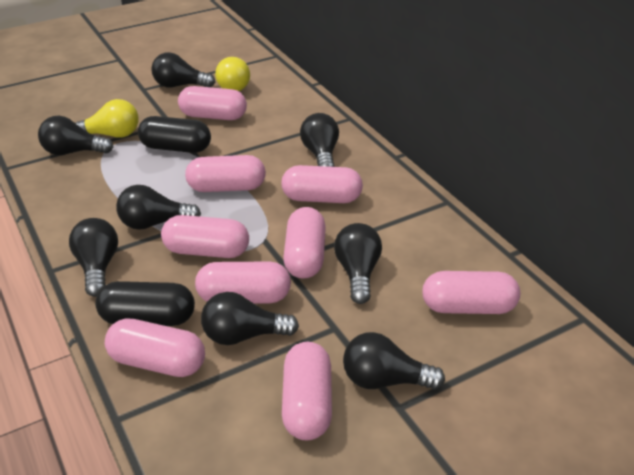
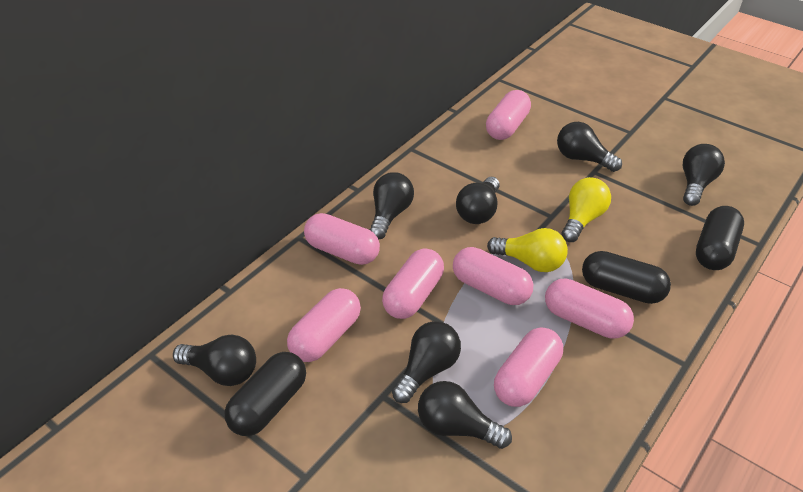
black capsule: [95,281,195,326] [138,116,211,153] = 2 -> [224,352,306,436] [582,251,671,304] [696,206,744,270] = 3
black light bulb: [38,116,113,155] [69,218,118,297] [116,185,201,230] [151,52,215,88] [201,292,299,345] [300,113,339,167] [334,223,382,304] [343,332,445,390] = 8 -> [173,335,256,386] [369,172,414,239] [392,321,461,403] [418,381,512,449] [456,177,500,224] [557,122,622,172] [683,144,725,206] = 7
pink capsule: [105,318,205,377] [161,215,249,258] [178,86,247,120] [185,155,266,192] [195,262,291,304] [281,165,363,203] [282,342,332,441] [283,207,326,279] [422,271,520,314] = 9 -> [287,288,361,362] [304,213,380,265] [382,249,444,319] [453,247,533,305] [486,90,531,140] [494,327,563,407] [545,279,634,339] = 7

